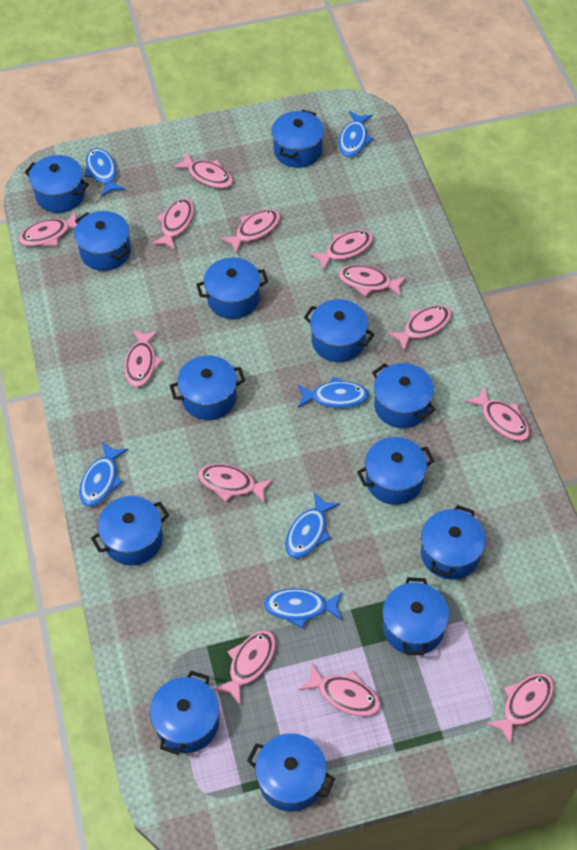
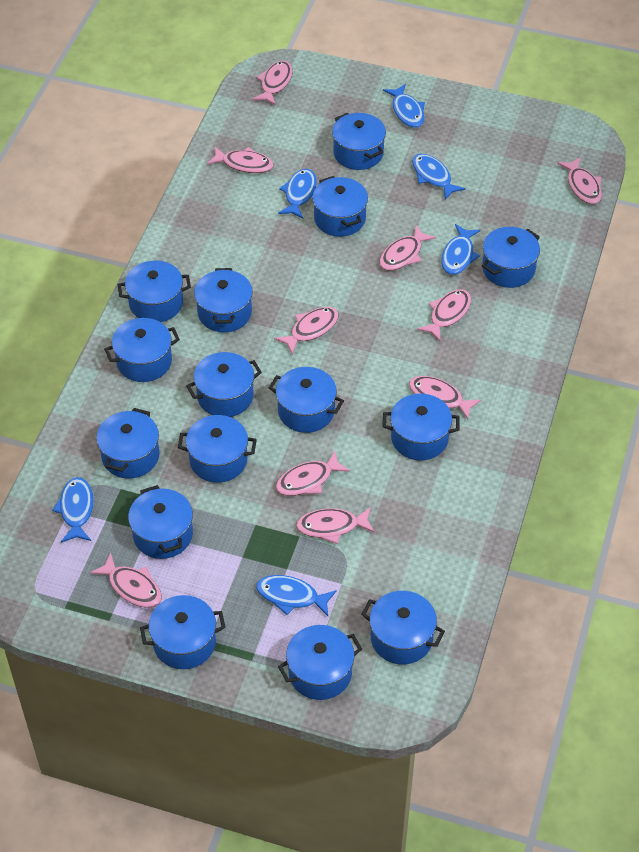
blue pot: [24,155,89,213] [74,211,131,271] [91,496,169,565] [150,671,219,755] [170,355,245,420] [196,257,268,319] [247,733,335,812] [272,110,324,168] [304,299,375,362] [357,437,434,505] [372,363,435,428] [382,577,449,655] [421,505,486,580] = 13 -> [96,408,160,478] [104,318,180,382] [118,260,191,322] [128,485,193,559] [140,595,226,669] [178,415,257,483] [186,352,262,417] [194,268,253,333] [269,367,344,433] [278,625,362,700] [312,176,368,237] [332,113,386,170] [361,591,445,665] [382,394,459,460] [482,227,540,288] = 15
pink fish: [18,211,77,246] [124,330,163,387] [151,198,194,251] [173,153,233,189] [198,464,273,504] [214,630,276,705] [220,209,280,254] [298,664,381,716] [309,230,373,271] [338,265,407,297] [387,305,452,351] [465,386,530,441] [486,673,554,745] = 13 -> [90,553,162,608] [207,147,274,173] [253,61,293,105] [274,307,338,355] [276,451,350,496] [296,507,375,544] [379,226,436,271] [409,376,481,419] [417,289,471,341] [557,157,602,204] = 10

